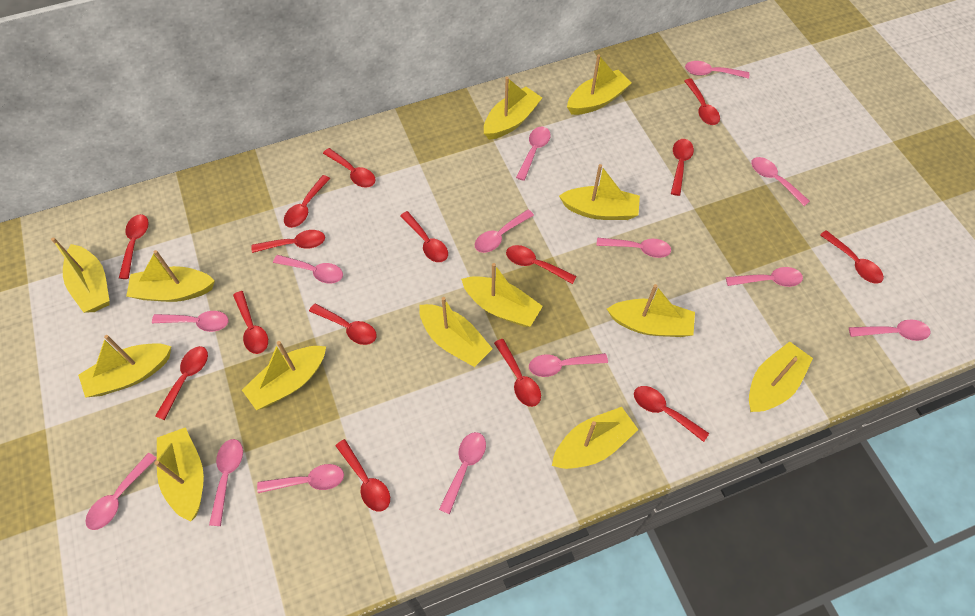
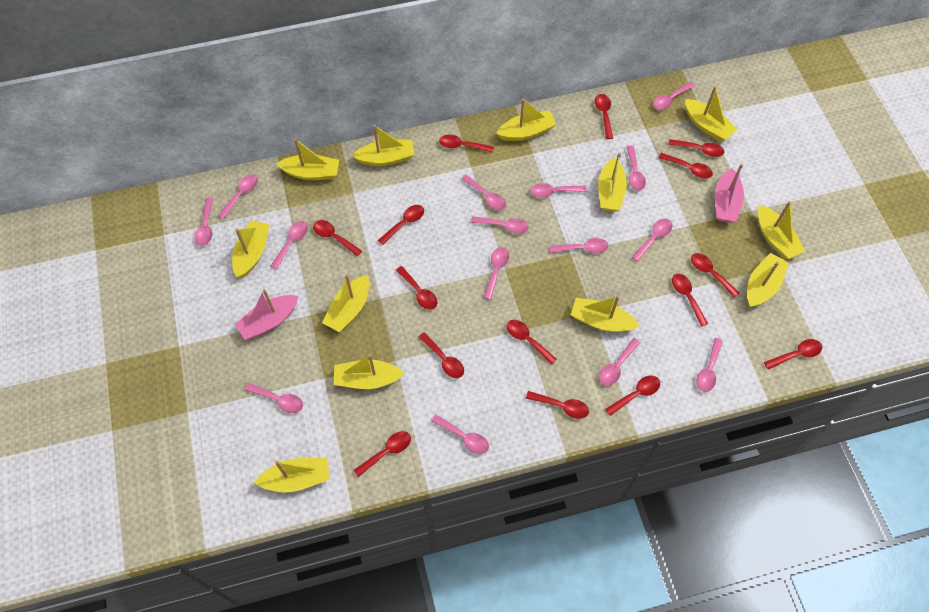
pink boat: none = 0 -> [234,289,298,340] [715,164,744,223] = 2
pink spoon: [85,452,157,530] [152,311,229,332] [209,439,243,526] [257,464,344,493] [273,255,343,283] [439,432,486,514] [475,209,534,253] [516,126,551,181] [529,353,608,377] [596,238,671,258] [685,61,749,79] [726,267,803,287] [751,157,810,206] [849,319,930,341] = 14 -> [194,198,213,246] [218,174,258,219] [245,383,303,413] [271,221,308,269] [431,414,489,454] [461,175,506,210] [471,216,529,234] [483,247,509,300] [530,183,587,198] [550,238,609,253] [599,338,640,386] [627,146,646,191] [632,219,673,262] [653,82,695,110] [696,338,723,392] = 15
yellow boat: [51,237,110,313] [78,335,171,398] [126,250,215,302] [154,427,204,521] [242,341,326,410] [419,297,493,367] [461,263,543,327] [484,77,542,140] [552,407,638,469] [559,164,640,220] [567,54,632,115] [607,284,695,337] [749,342,813,412] = 13 -> [232,220,269,278] [254,458,330,492] [276,138,339,180] [322,274,369,332] [334,354,405,389] [352,125,415,166] [496,99,556,141] [571,295,639,332] [598,152,627,212] [685,86,737,142] [747,253,789,307] [758,201,805,259] = 12

